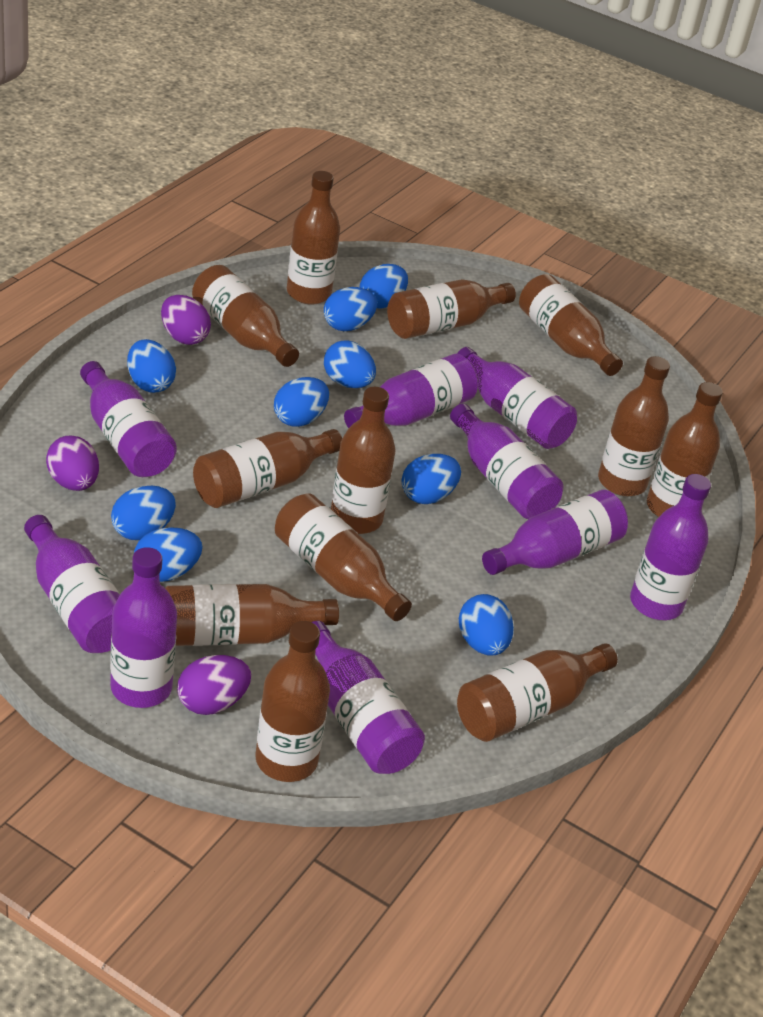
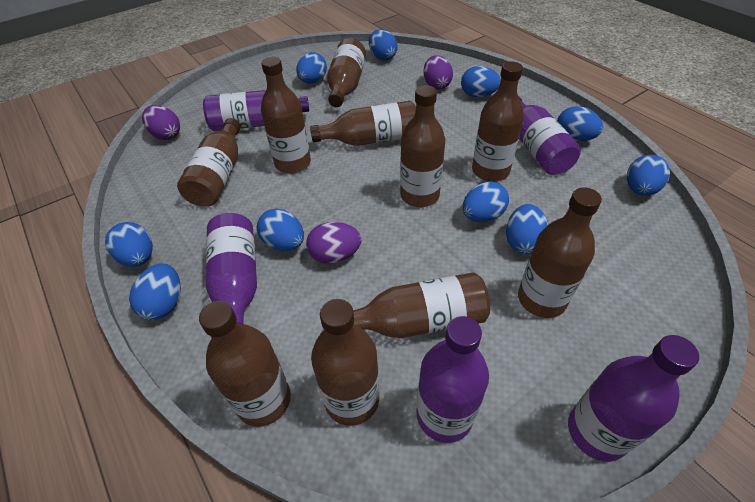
blue egg: [111,486,176,540] [127,339,176,393] [134,527,202,582] [274,377,329,427] [324,287,377,331] [324,340,376,388] [360,264,408,309] [401,454,461,504] [459,594,514,656] = 9 -> [105,222,153,267] [129,263,181,320] [257,209,304,251] [296,52,327,83] [369,29,398,60] [461,66,501,97] [463,181,509,222] [506,204,549,254] [557,106,603,141] [627,155,670,196] = 10
brown bottle: [165,584,339,646] [192,265,299,367] [193,429,342,508] [256,621,330,782] [275,494,412,621] [287,171,340,305] [331,387,396,534] [387,279,516,339] [457,643,618,742] [519,274,623,376] [598,356,670,496] [647,382,723,517] = 12 -> [177,118,241,207] [199,301,291,427] [261,57,311,173] [310,101,416,146] [311,299,379,426] [327,38,366,107] [353,272,490,338] [400,85,445,207] [472,61,524,182] [518,187,602,318] = 10
purple bottle: [24,515,120,653] [80,361,177,477] [110,547,177,708] [312,621,425,774] [344,354,478,428] [450,403,563,519] [457,347,577,449] [482,490,628,575] [630,474,711,620] = 9 -> [203,90,309,131] [206,213,257,324] [416,316,489,443] [518,96,581,175] [568,335,699,462] = 5

